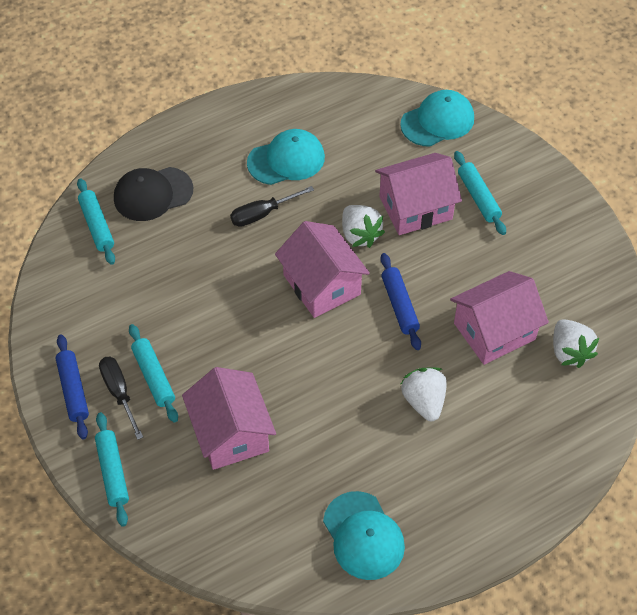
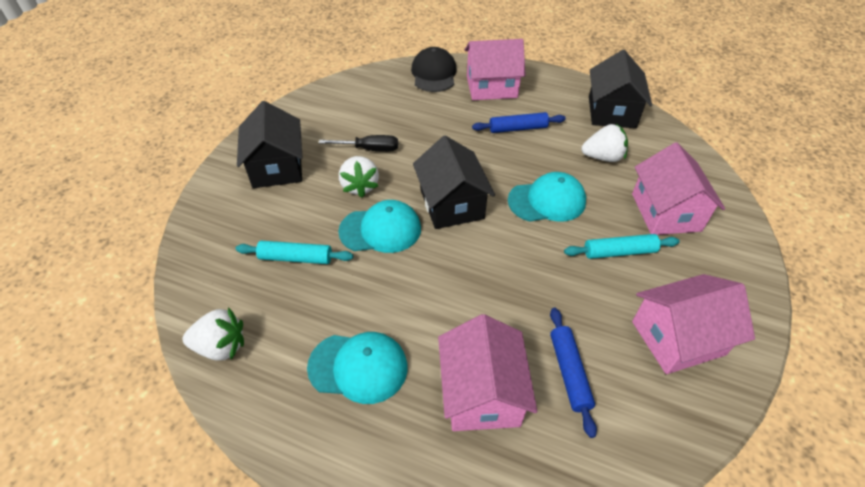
black house: none = 0 -> [237,101,302,188] [413,136,495,229] [589,50,652,128] = 3
black screwdriver: [99,357,143,440] [230,186,314,227] = 2 -> [319,135,398,152] = 1
turquoise rolling pin: [77,178,115,265] [95,412,129,527] [129,324,178,423] [454,151,506,235] = 4 -> [235,241,353,264] [564,234,680,259] = 2

